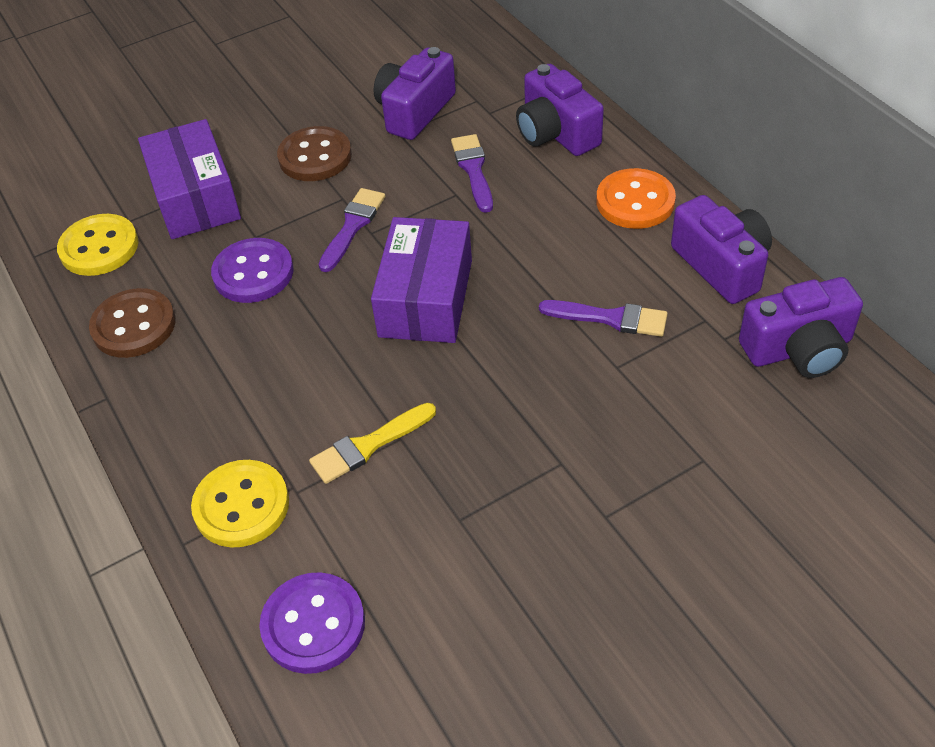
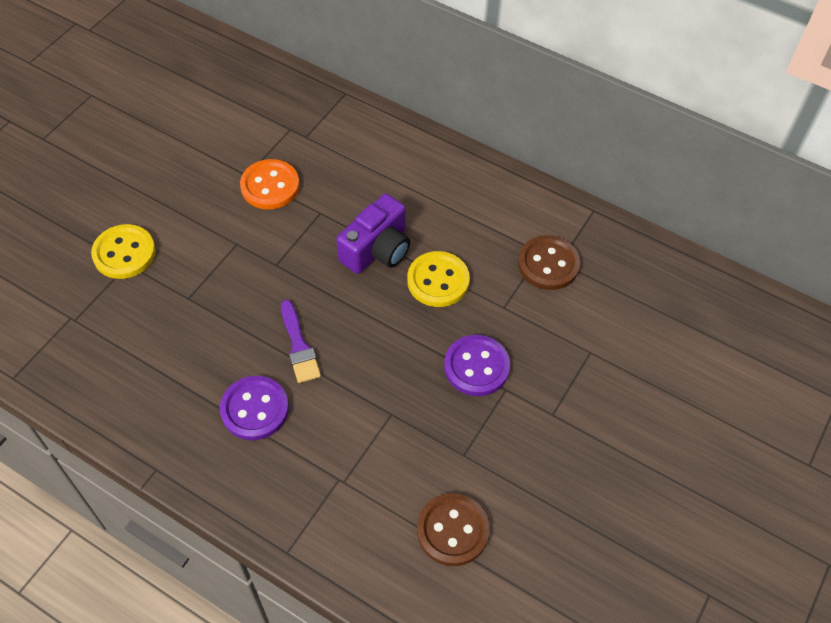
purple box: [138,119,241,239] [371,217,472,343] = 2 -> none = 0
purple brush: [318,188,385,272] [451,134,493,213] [539,300,668,337] = 3 -> [281,300,321,383] = 1
purple camera: [373,47,456,140] [516,64,604,156] [671,195,772,304] [739,277,863,378] = 4 -> [336,194,410,274] = 1
yellow brush: [309,403,436,484] = 1 -> none = 0

